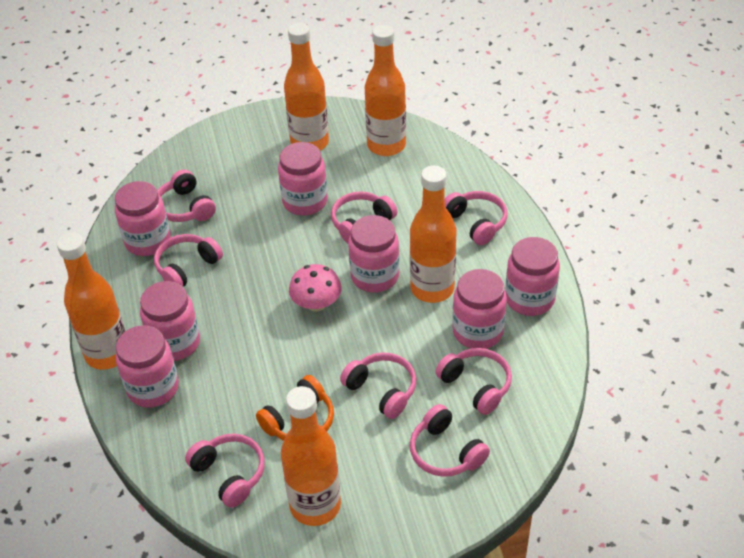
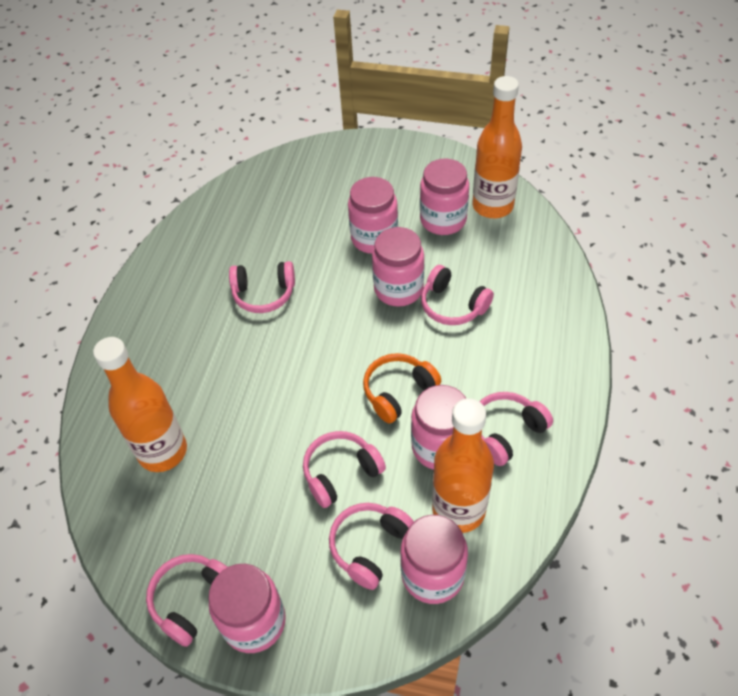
orange bottle: [57,233,126,370] [281,386,341,526] [284,23,329,151] [365,25,406,156] [410,165,456,303] = 5 -> [93,337,187,472] [432,398,494,533] [473,76,522,218] = 3
pink headphones: [154,234,223,287] [157,169,216,222] [185,434,265,508] [331,191,397,244] [340,352,417,419] [410,404,490,477] [435,348,512,415] [445,191,508,245] = 8 -> [146,554,227,647] [229,261,295,313] [303,431,386,508] [329,503,414,590] [421,265,494,325] [480,392,553,466] = 6
pink jar: [115,181,171,256] [116,325,179,408] [140,281,200,361] [278,142,328,216] [348,215,400,293] [452,269,507,349] [505,237,560,316] = 7 -> [208,564,286,653] [348,177,398,254] [372,227,424,307] [400,515,468,604] [411,385,466,470] [420,159,469,235] = 6
pink mushroom: [289,264,342,312] = 1 -> none = 0

